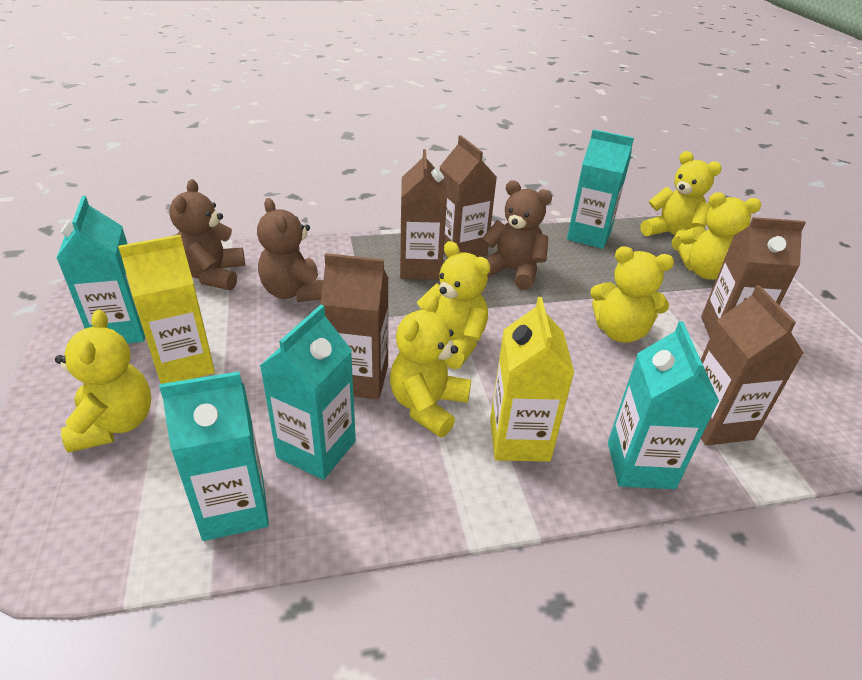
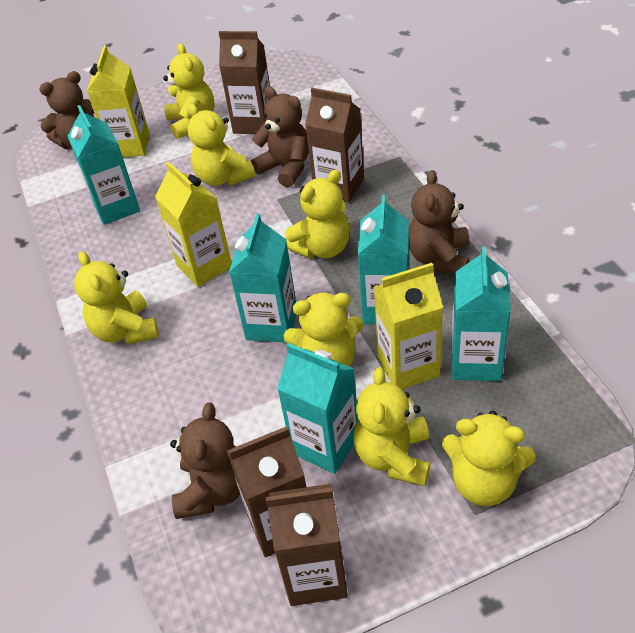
brown carton: [320,253,388,399] [400,149,447,280] [440,135,497,257] [701,217,806,337] [701,285,804,445] = 5 -> [219,31,270,134] [227,426,306,557] [266,484,348,606] [305,88,364,203] = 4
brown teddy bear: [169,179,245,290] [257,198,323,302] [482,180,552,290] = 3 -> [40,71,94,149] [170,403,240,519] [251,87,309,187] [409,170,469,275] = 4
yellow carton: [118,235,215,384] [490,297,574,462] = 2 -> [87,45,150,157] [155,162,232,287] [374,263,443,389] = 3
yellow teddy bear: [55,309,151,453] [390,295,471,437] [417,241,490,369] [590,246,674,343] [640,151,722,251] [678,193,762,280] = 6 -> [74,251,159,345] [163,43,215,139] [187,103,255,186] [283,292,363,367] [285,169,350,258] [353,367,430,486] [442,411,536,506] = 7

